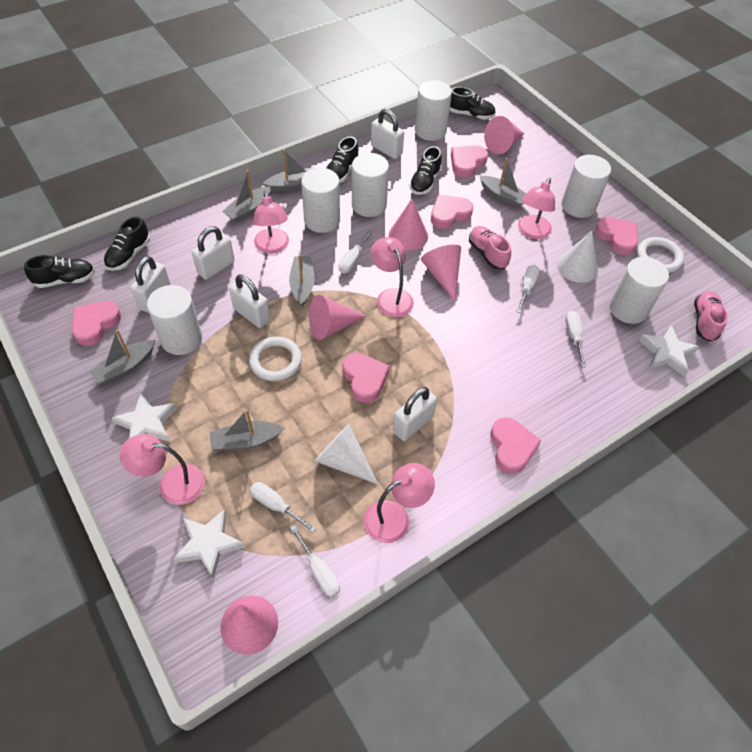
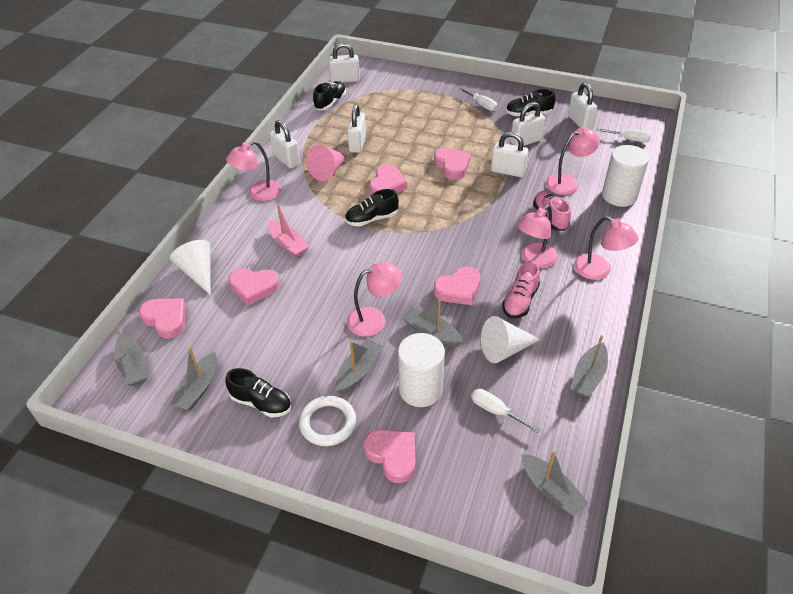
black shoe: [24,255,95,288] [104,216,150,271] [327,136,359,183] [409,146,442,195] [450,87,496,120] = 5 -> [225,368,291,417] [313,81,346,110] [345,189,399,227] [506,89,555,116] = 4
pink boat: none = 0 -> [268,204,309,258] = 1
pink cone: [220,596,278,655] [309,295,367,340] [389,199,428,250] [421,245,461,301] [484,116,524,154] = 5 -> [306,144,348,181] = 1
white cylinder: [147,285,202,355] [301,168,340,233] [352,153,389,217] [415,80,452,141] [561,155,611,218] [610,257,669,324] = 6 -> [398,333,445,407] [602,145,649,207] = 2
white padlock: [131,256,171,313] [192,226,235,280] [229,274,270,328] [371,109,404,159] [393,387,437,441] = 5 -> [270,120,300,169] [329,43,360,83] [347,104,366,153] [491,132,528,177] [510,102,546,146] [568,82,598,129] = 6
white ring: [249,337,302,381] [637,237,684,273] = 2 -> [299,396,356,446] = 1
white screwdriver: [250,482,317,533] [290,525,340,597] [339,230,372,273] [516,265,540,313] [565,311,586,367] = 5 -> [459,87,498,111] [471,389,540,433] [596,128,651,142] = 3
white star: [112,393,177,442] [173,509,244,579] [639,325,700,376] = 3 -> none = 0

